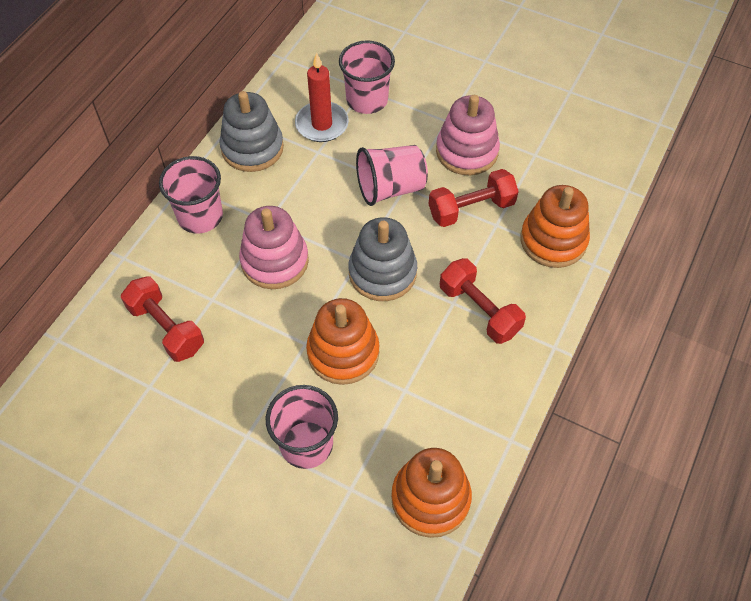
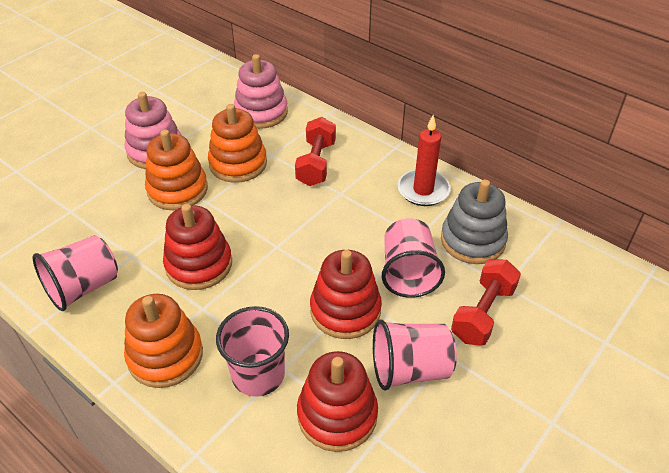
grey stacking toy: [219,91,284,172] [348,217,417,301] = 2 -> [441,180,508,264] = 1
red dumbbell: [121,276,204,362] [429,169,519,227] [440,258,526,344] = 3 -> [295,117,336,186] [451,260,521,346] = 2
red stacking toy: none = 0 -> [163,204,232,290] [297,351,378,452] [310,250,382,339] = 3

